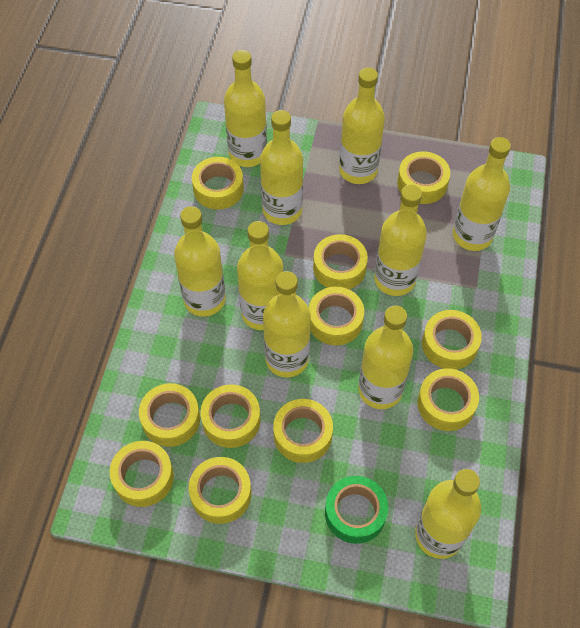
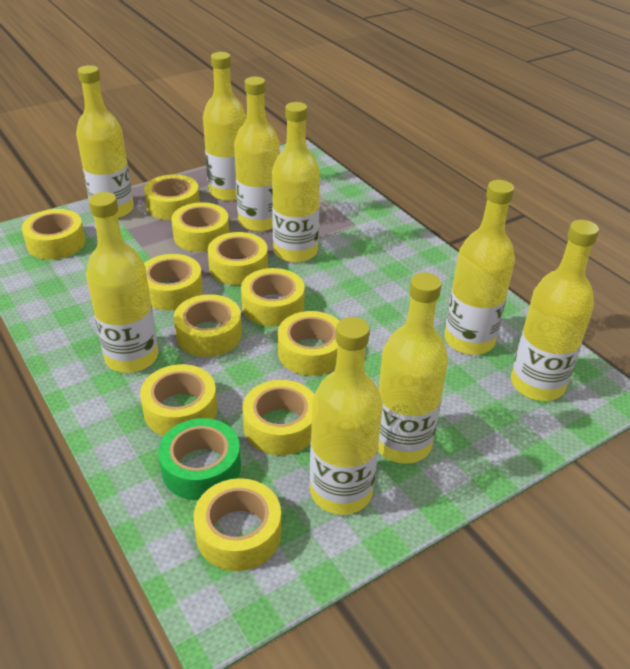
yellow bottle: [174,206,226,317] [224,50,267,167] [237,221,283,330] [260,110,303,225] [263,271,311,377] [339,67,385,184] [358,306,413,409] [374,185,427,296] [415,469,481,559] [453,137,511,251] = 10 -> [76,65,134,218] [86,192,158,373] [203,52,246,201] [234,77,280,232] [272,102,320,263] [310,317,383,515] [378,272,448,464] [444,180,515,355] [511,220,599,401] = 9

